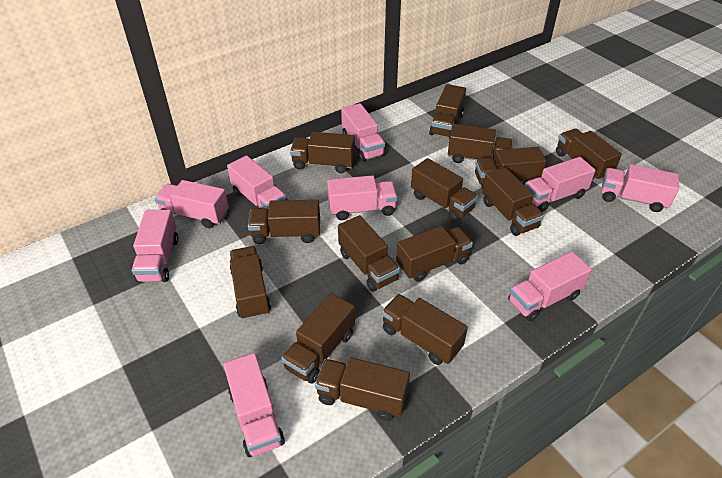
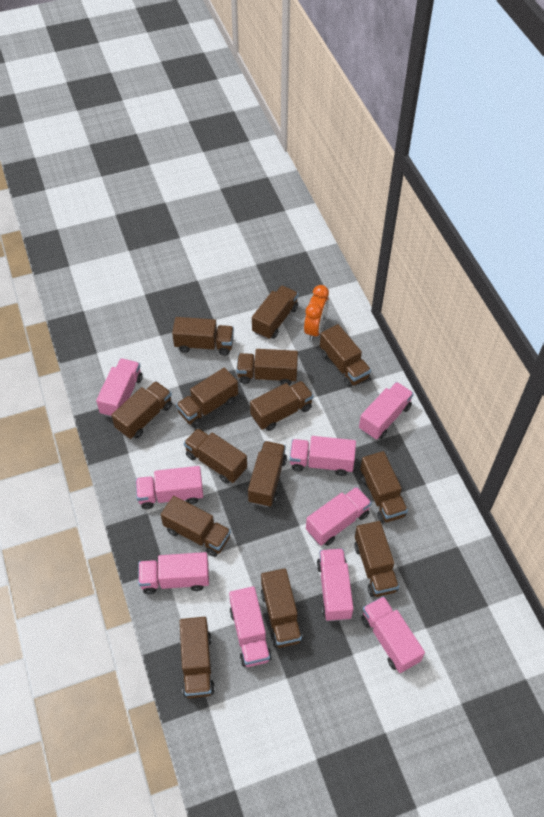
orange clock: none = 0 -> [304,285,329,341] = 1

